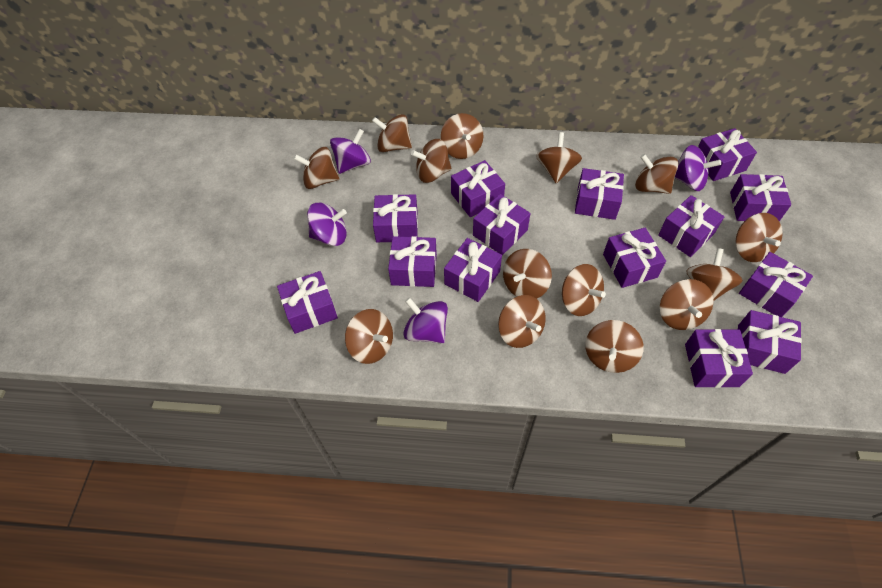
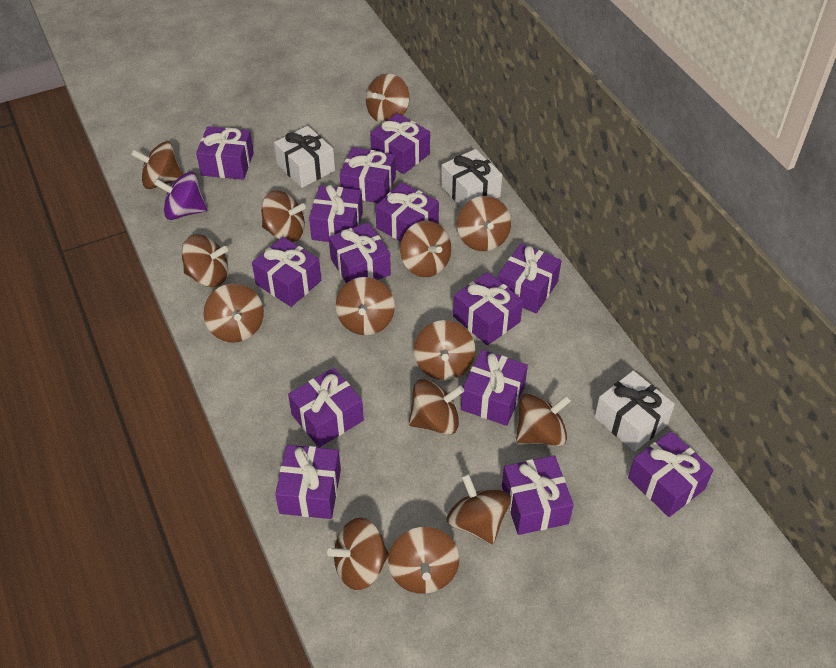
purple spinning top: [307,203,347,246] [330,129,371,174] [403,297,448,343] [675,145,721,191] = 4 -> [154,172,207,220] = 1
white gift: none = 0 -> [274,126,335,188] [441,149,502,208] [595,371,675,452] = 3

